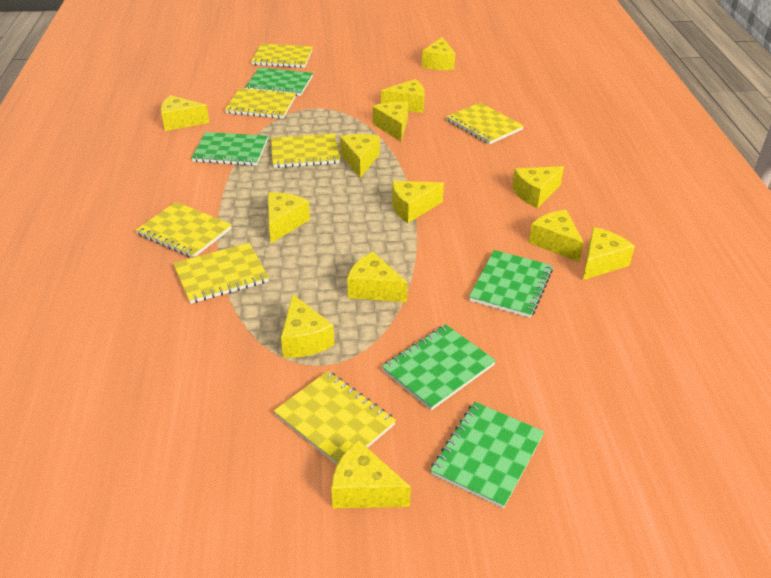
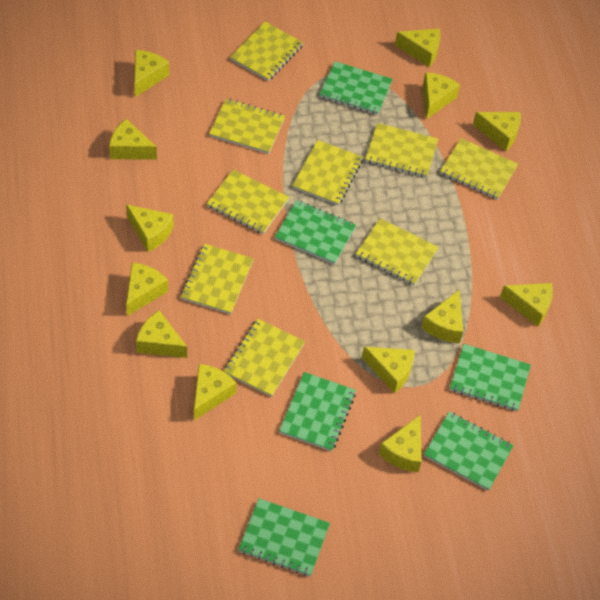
green notebook: [191,132,268,166] [245,67,313,96] [382,324,496,410] [430,402,544,509] [469,250,553,318] = 5 -> [238,498,330,576] [275,200,356,265] [279,372,356,451] [319,61,393,115] [424,412,514,491] [450,344,531,411] = 6
yellow notebook: [136,202,232,258] [173,243,269,304] [225,88,296,119] [251,44,313,68] [271,133,340,168] [274,371,396,465] [446,103,524,145] = 7 -> [181,244,254,314] [207,169,289,234] [209,99,285,154] [223,319,305,397] [230,22,303,81] [292,140,363,205] [356,218,439,286] [365,123,438,178] [440,138,518,200] = 9

